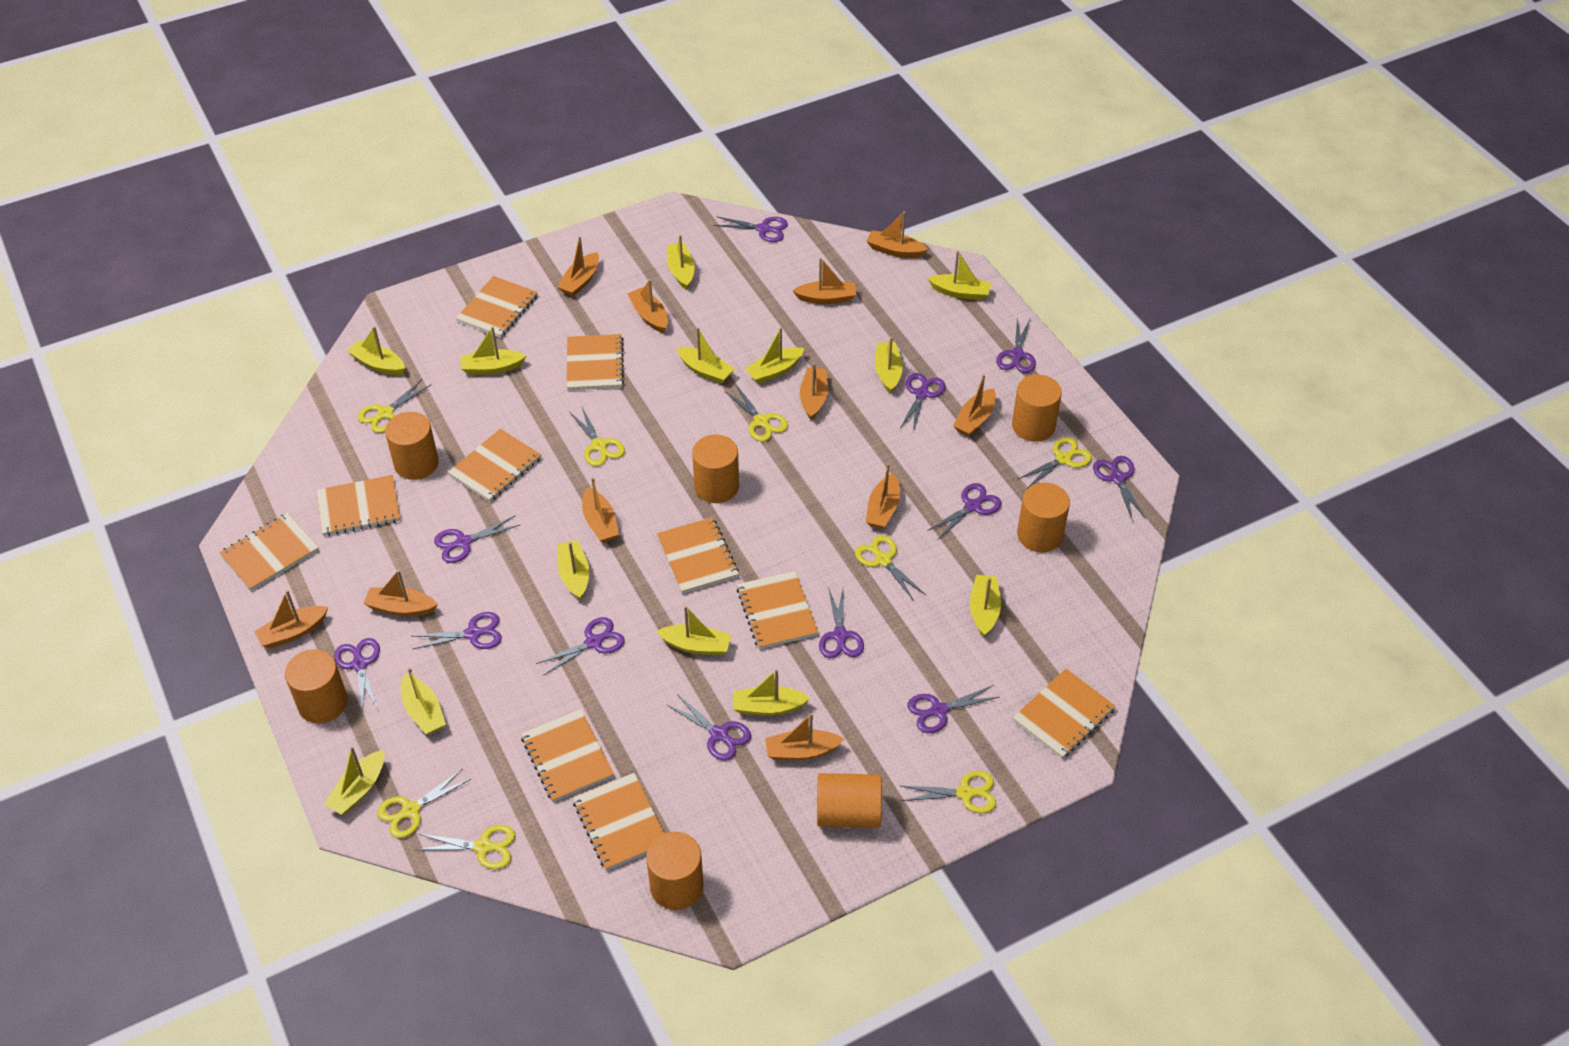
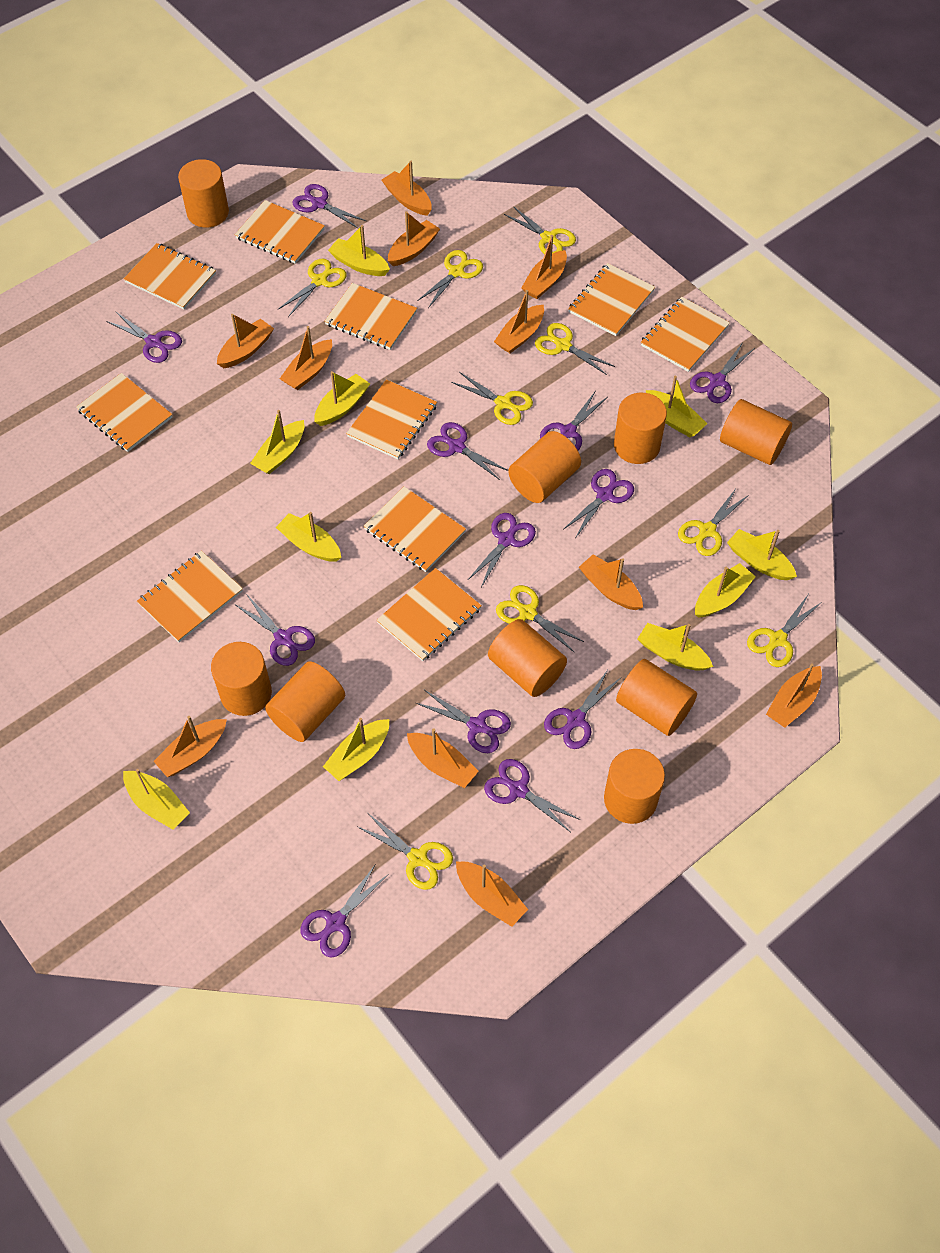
orange cylinder: [285,649,348,723] [385,412,439,480] [646,832,704,910] [692,435,739,503] [817,773,882,828] [1012,375,1062,442] [1017,483,1070,552] = 7 -> [178,159,229,227] [211,642,272,716] [265,661,345,742] [488,619,567,697] [508,431,581,503] [604,749,665,824] [614,393,667,464] [616,659,697,736] [720,399,792,465] = 9
yellow boat: [324,746,384,815] [347,326,405,375] [401,667,446,735] [460,326,527,375] [558,540,589,600] [656,606,731,655] [667,235,695,290] [677,327,735,384] [733,669,810,716] [745,327,804,384] [875,337,903,394] [928,251,991,300] [970,575,1001,637] = 13 -> [123,769,190,830] [250,410,304,474] [276,512,341,562] [314,371,370,426] [323,718,389,781] [328,225,390,276] [638,623,713,671] [646,376,707,437] [695,563,756,618] [727,529,797,580] = 10
yellow scissors: [358,379,431,433] [377,768,471,838] [416,825,515,869] [570,407,625,466] [725,385,788,442] [855,535,926,601] [901,771,996,814] [1018,437,1092,488] = 8 -> [278,258,347,317] [358,814,453,890] [417,250,483,308] [451,372,533,425] [496,585,584,652] [504,206,576,254] [535,323,615,375] [678,487,749,556] [747,595,822,667] = 9

